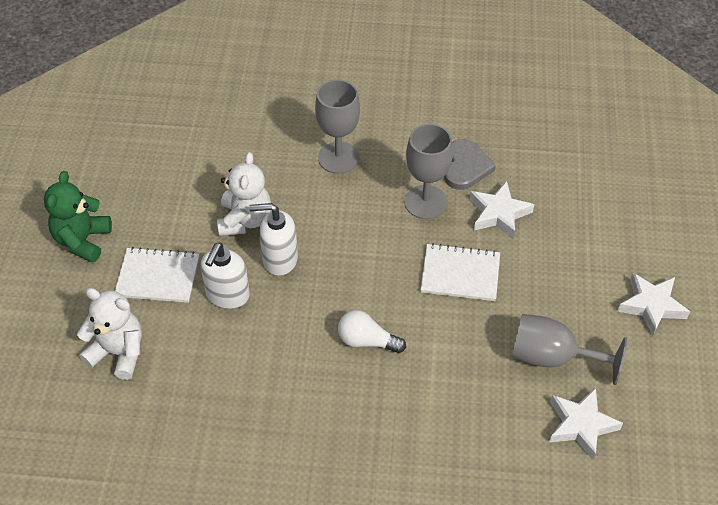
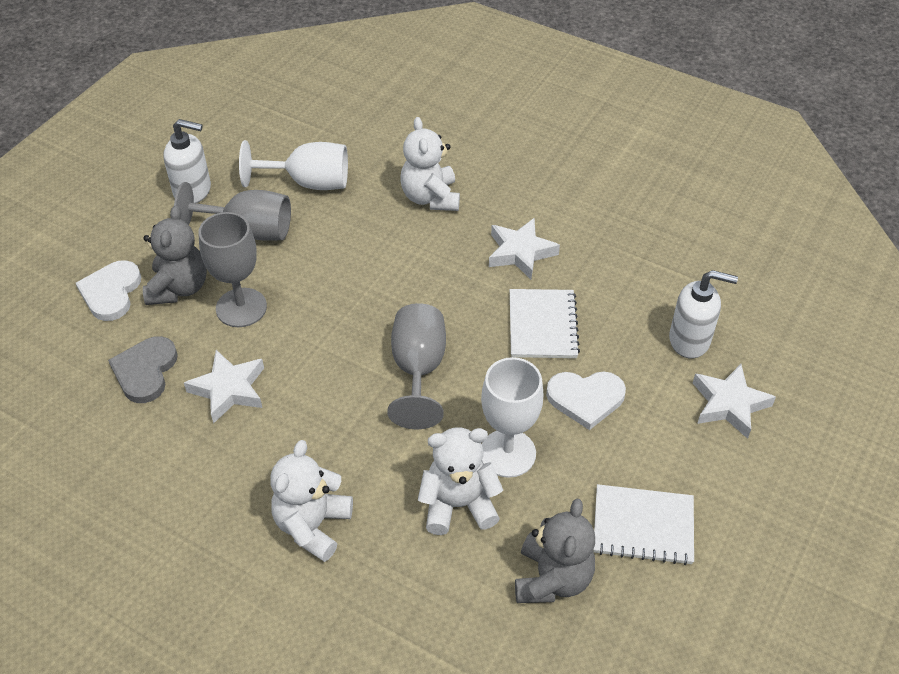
green teddy bear: [44,171,112,263] = 1 -> none = 0
grey teddy bear: none = 0 -> [143,206,207,305] [515,498,595,603] = 2
white goblet: none = 0 -> [239,140,348,190] [481,357,544,478] = 2
white heart: none = 0 -> [76,260,141,321] [546,371,626,430] = 2
white light bulb: [338,310,406,353] = 1 -> none = 0
white teddy bear: [77,288,142,380] [217,152,271,236] = 2 -> [270,440,353,562] [400,117,460,211] [418,427,503,535] = 3

